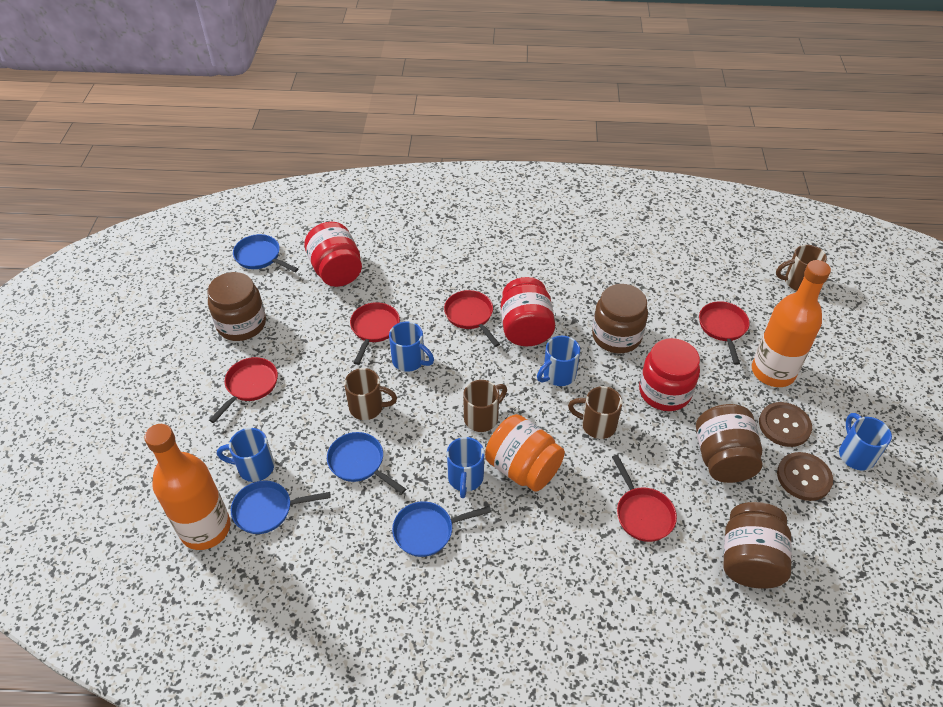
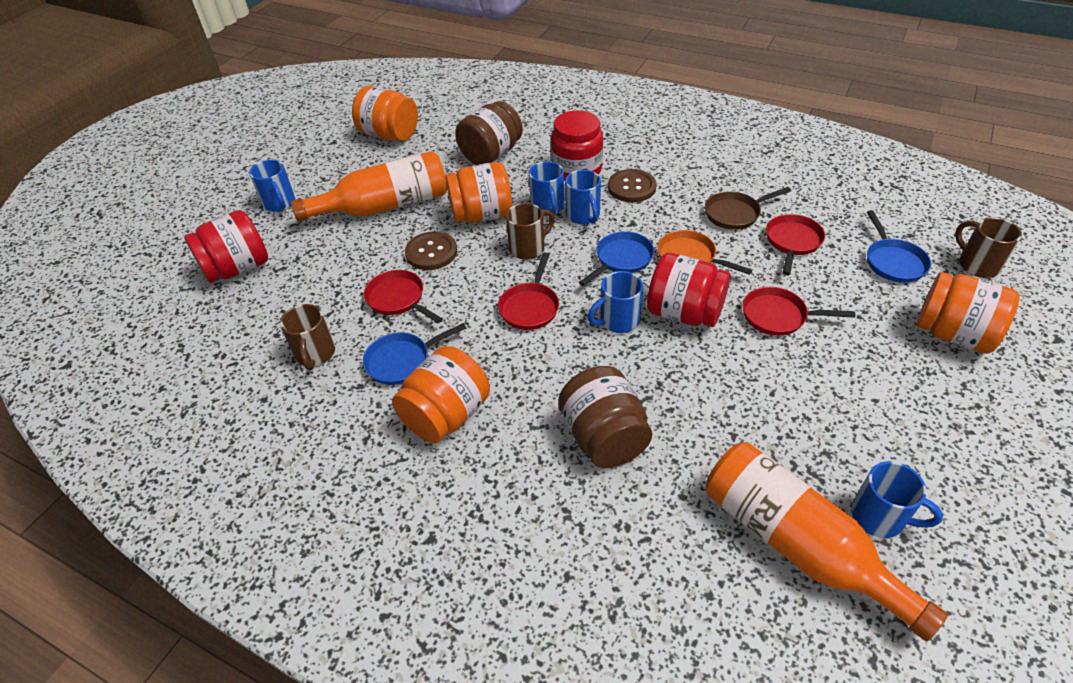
blue pan: [231,480,331,534] [233,234,298,272] [327,432,406,494] [392,501,491,557] = 4 -> [363,323,467,385] [579,231,654,286] [867,210,931,283] = 3
brown jar: [207,272,266,341] [592,284,648,353] [696,404,762,483] [723,502,792,589] = 4 -> [455,101,523,165] [558,366,652,468] = 2
brown mug: [344,368,397,420] [463,380,507,432] [568,386,622,439] [776,245,827,291] = 4 -> [280,304,335,370] [506,203,555,260] [955,217,1022,278] = 3
brown pan: none = 0 -> [705,187,791,230] = 1
orange jar: [485,414,565,492] = 1 -> [352,86,418,141] [392,346,490,443] [446,162,512,223] [916,272,1020,354] = 4
orange pan: none = 0 -> [657,230,752,275] = 1
red pan: [209,357,278,423] [350,302,400,365] [444,290,500,347] [612,455,677,542] [699,301,750,365] = 5 -> [364,270,443,323] [498,253,559,330] [742,287,855,336] [766,214,825,275] = 4

